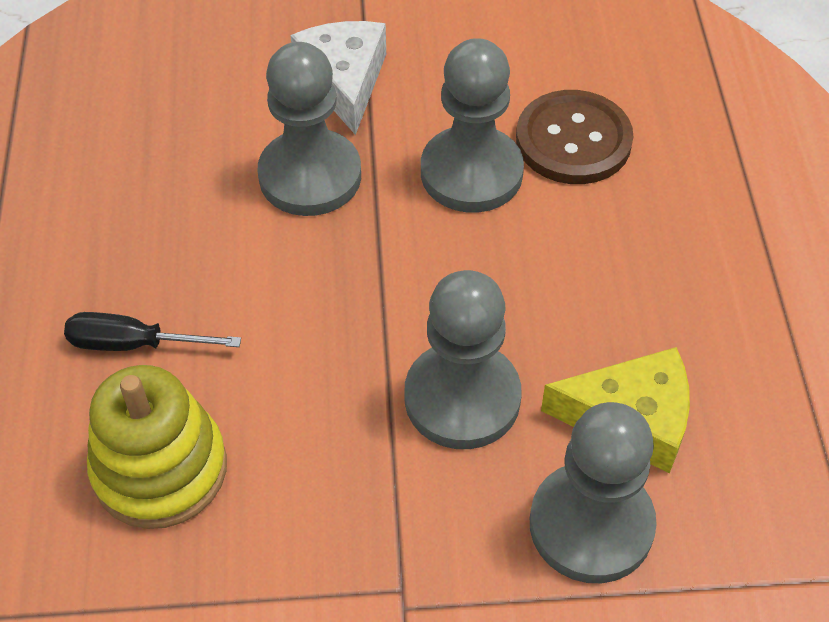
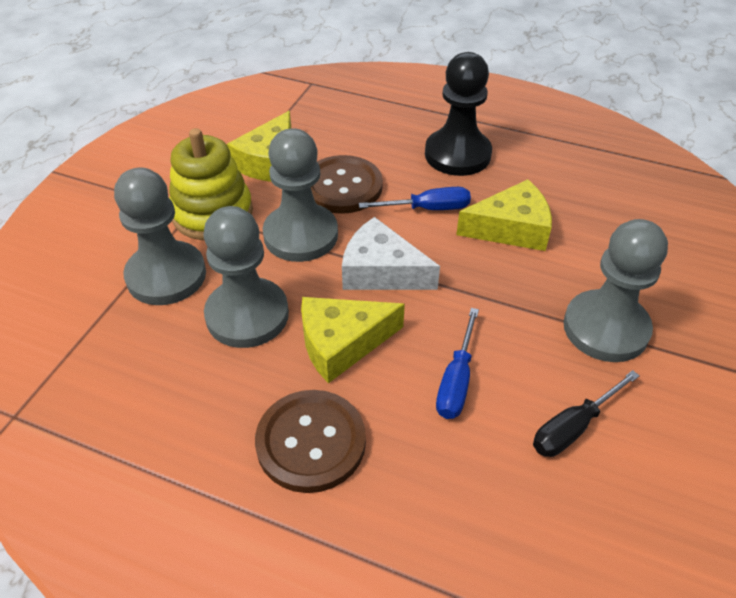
black pawn: none = 0 -> [425,52,492,176] = 1
blue screwdriver: none = 0 -> [359,187,471,210] [436,308,479,419] = 2
brown button: [516,90,634,184] = 1 -> [255,390,366,493] [311,155,383,214] = 2
yellow cheese: [541,347,690,473] = 1 -> [227,111,291,182] [301,297,405,383] [456,179,552,251] = 3

